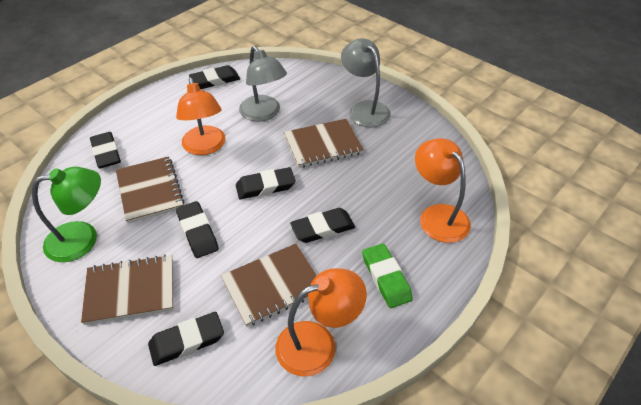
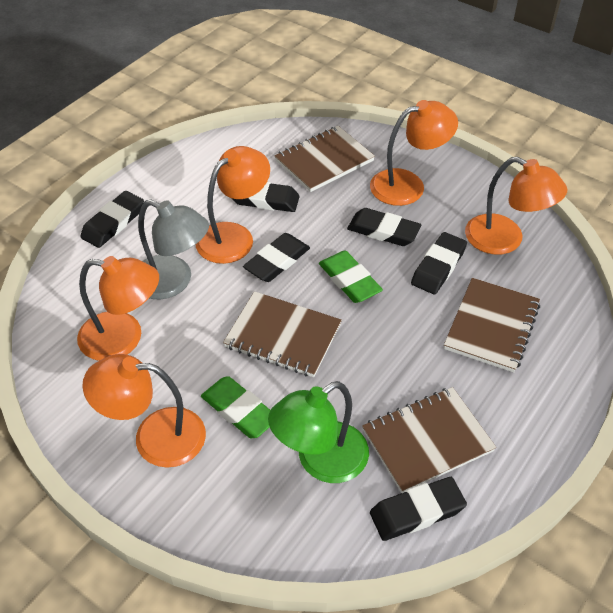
green eraser: [362,243,413,308] = 1 -> [201,376,270,438] [319,251,383,303] = 2
grey lamp: [239,46,287,122] [341,38,391,128] = 2 -> [138,200,209,299] = 1
orange lamp: [176,77,225,155] [275,268,367,376] [415,138,471,243] = 3 -> [77,256,159,361] [82,354,206,468] [196,146,270,264] [370,100,458,206] [465,157,568,255] = 5

